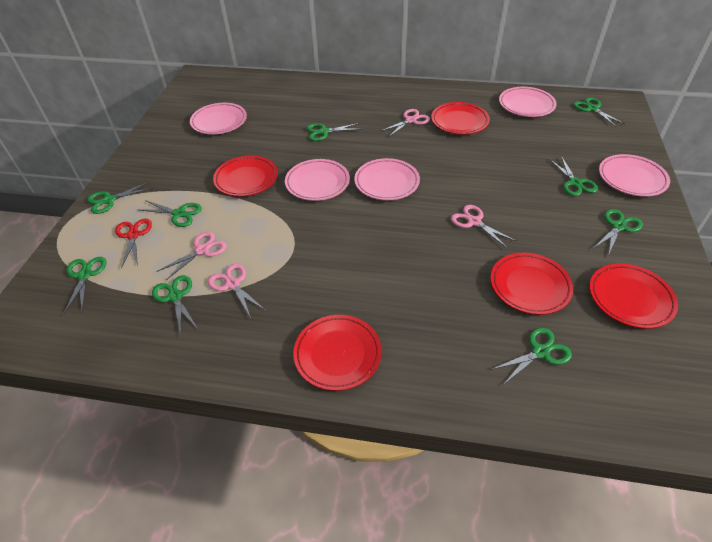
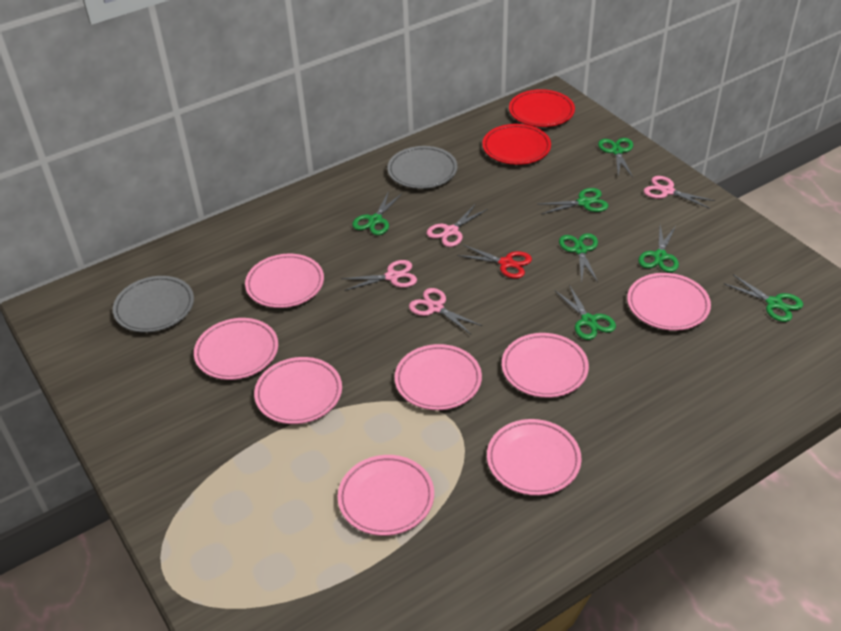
green scissors: [64,257,107,314] [87,182,153,214] [140,200,202,227] [152,275,198,335] [307,123,361,141] [491,328,572,385] [549,156,598,196] [573,97,625,127] [594,209,643,256] = 9 -> [352,191,403,235] [538,188,609,214] [554,285,616,340] [559,233,598,282] [598,138,633,177] [638,225,679,272] [725,274,803,322] = 7
grey plate: none = 0 -> [113,276,194,332] [387,146,457,189] = 2
pink plate: [190,103,247,134] [285,159,350,201] [354,158,420,200] [499,87,557,117] [599,154,670,197] = 5 -> [194,318,278,380] [245,254,324,308] [254,357,342,424] [338,455,434,536] [395,344,482,410] [487,419,581,496] [502,333,589,398] [627,273,711,331] = 8
red plate: [213,155,278,197] [293,315,382,391] [431,102,490,135] [491,253,573,315] [590,263,678,329] = 5 -> [482,124,551,165] [509,89,575,127] = 2

